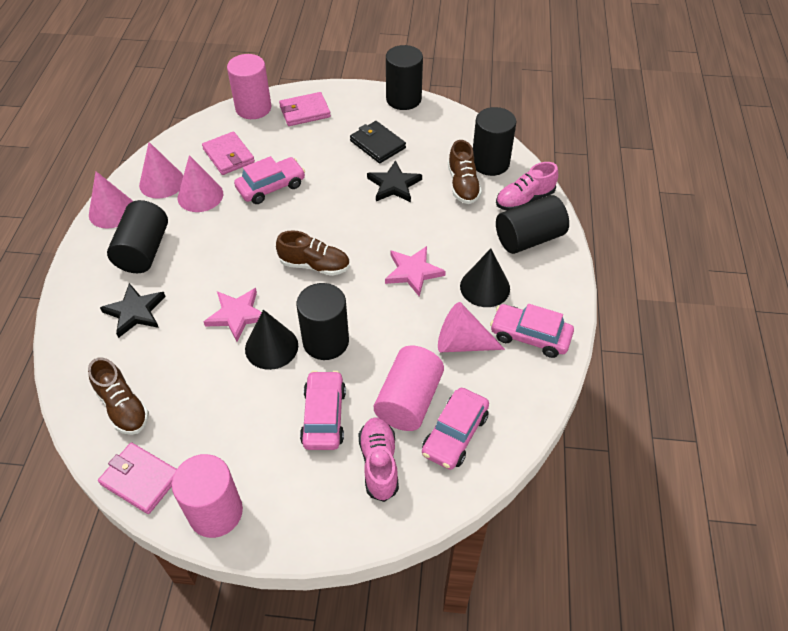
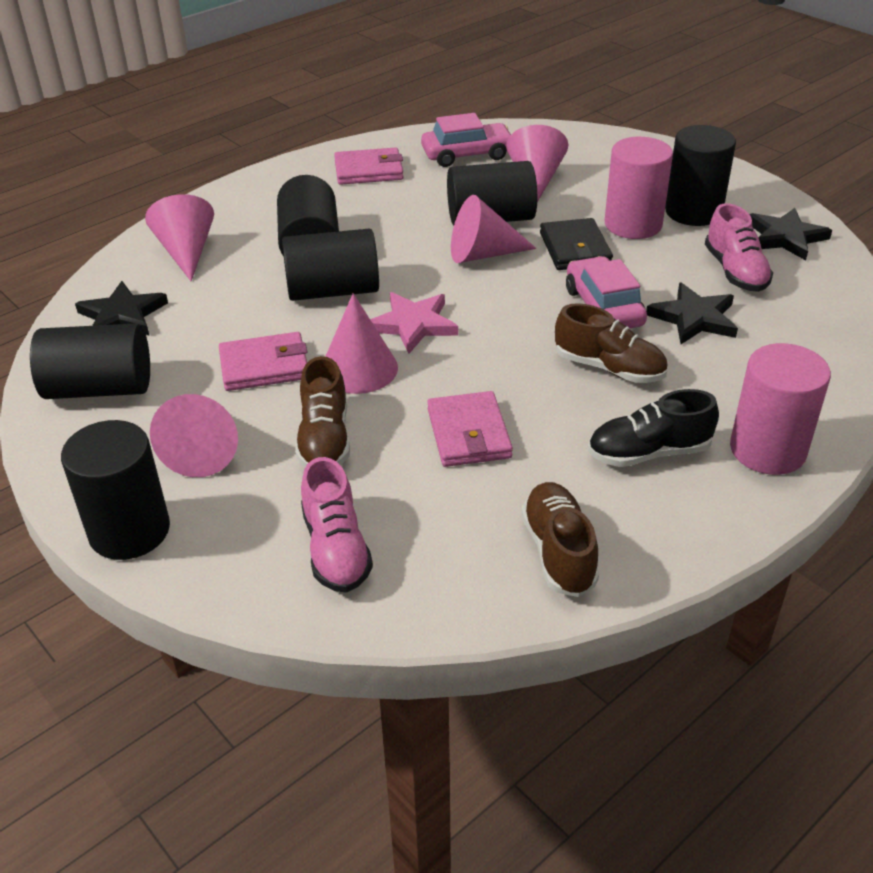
black cone: [245,310,298,370] [460,249,510,307] = 2 -> none = 0
black cylinder: [107,200,168,273] [296,283,349,360] [386,45,423,110] [473,107,516,176] [496,195,569,254] = 5 -> [30,323,150,399] [61,420,170,560] [277,175,339,256] [282,229,379,301] [447,161,537,225] [665,125,736,226] = 6
black shoe: none = 0 -> [588,389,719,467] = 1
black star: [100,283,166,338] [367,160,422,202] = 2 -> [75,281,168,336] [646,283,738,344] [749,208,832,260] = 3
pink car: [234,156,305,204] [300,371,346,450] [422,388,489,470] [490,304,574,358] = 4 -> [421,113,511,167] [566,256,647,329] = 2
pink cone: [89,171,133,229] [139,142,183,199] [178,155,223,212] [438,302,505,352] = 4 -> [145,194,214,281] [150,394,238,477] [325,293,398,394] [451,195,536,263] [506,125,568,202] = 5
pink cylinder: [172,454,243,538] [227,54,271,119] [374,346,444,431] = 3 -> [605,137,673,239] [730,343,831,475] = 2
pink star: [204,288,262,342] [385,246,446,297] = 2 -> [370,292,458,353] = 1

